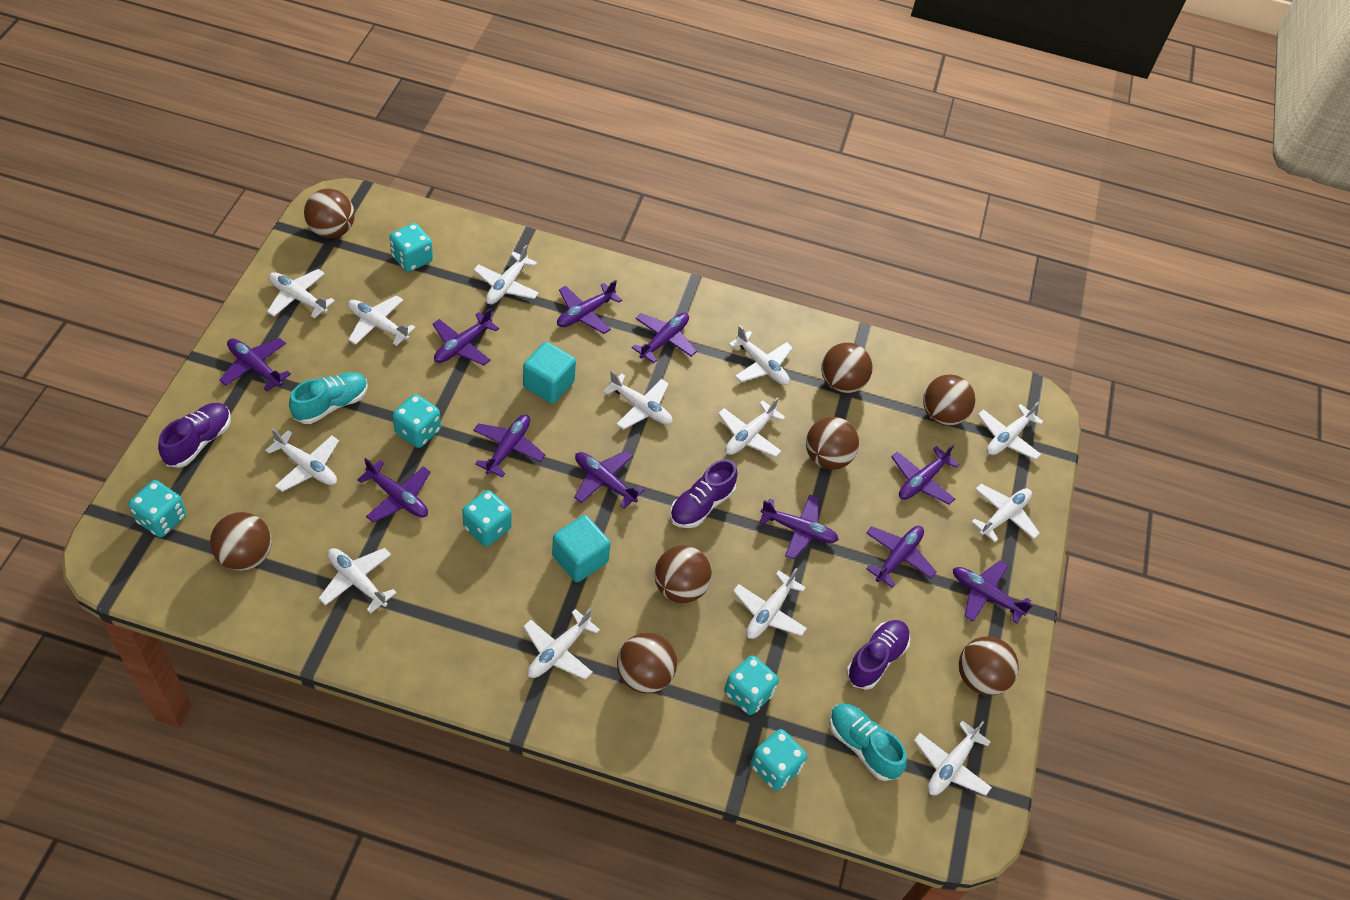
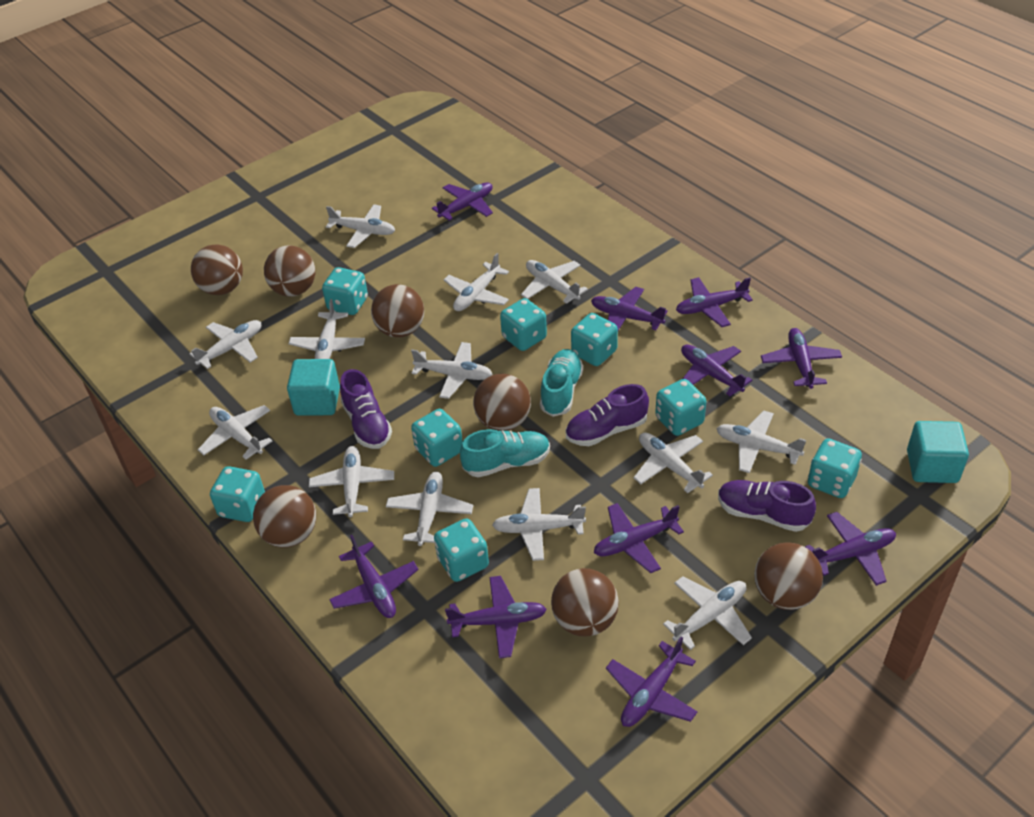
brown ball: [210,512,272,571] [304,189,355,238] [617,633,677,694] [654,546,712,603] [806,417,859,470] [821,343,873,393] [923,374,975,426] [959,636,1019,696] = 8 -> [191,244,243,295] [253,485,316,548] [264,245,315,297] [371,284,424,338] [473,374,531,431] [551,568,619,637] [754,542,823,610] = 7
purple plane: [219,338,291,391] [357,458,431,523] [433,308,499,365] [473,414,545,477] [557,280,622,334] [574,451,645,509] [631,313,697,363] [759,494,839,559] [866,526,936,588] [892,444,959,505] [953,560,1033,624] = 11 -> [329,535,418,618] [432,182,493,221] [445,576,547,658] [591,287,668,330] [594,503,684,573] [606,637,698,727] [676,277,753,327] [681,345,752,396] [761,328,842,389] [805,512,896,586] = 10
turquoise dice: [129,480,186,537] [389,223,433,272] [393,394,441,448] [462,490,512,546] [724,655,779,715] [750,729,807,791] = 6 -> [210,466,265,522] [322,267,368,315] [411,409,463,467] [434,518,489,582] [500,298,547,351] [571,313,618,366] [655,379,706,436] [808,438,862,498] = 8

